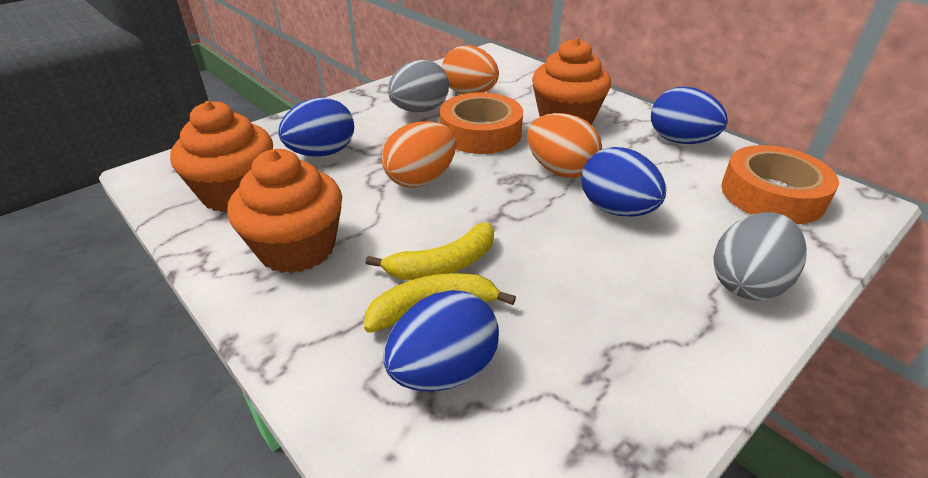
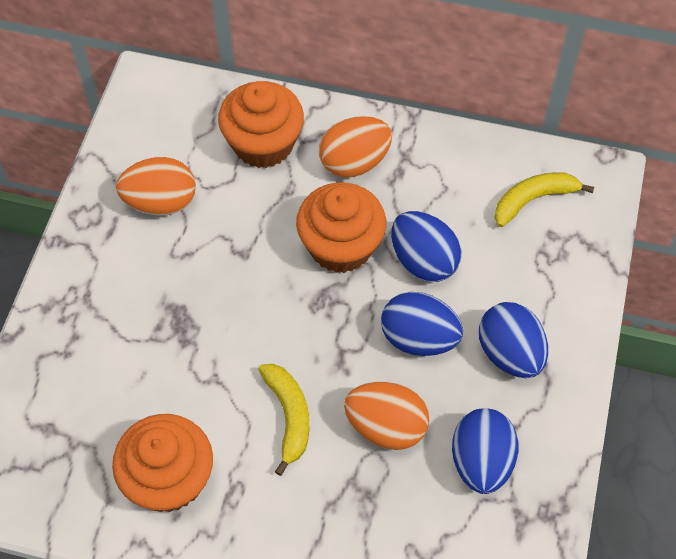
grey egg: [388,60,449,112] [713,212,807,300] = 2 -> none = 0
orange tape: [440,92,523,154] [721,145,839,224] = 2 -> none = 0

